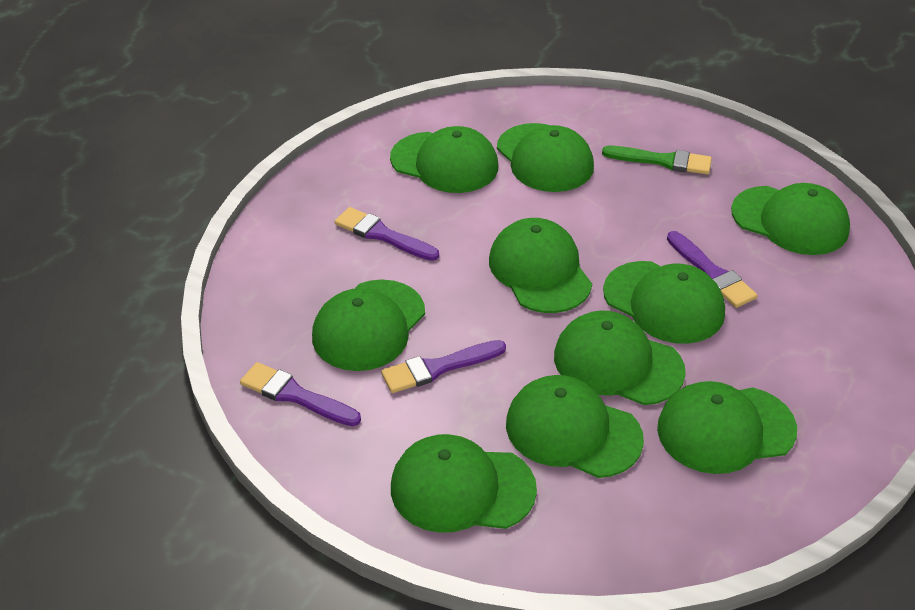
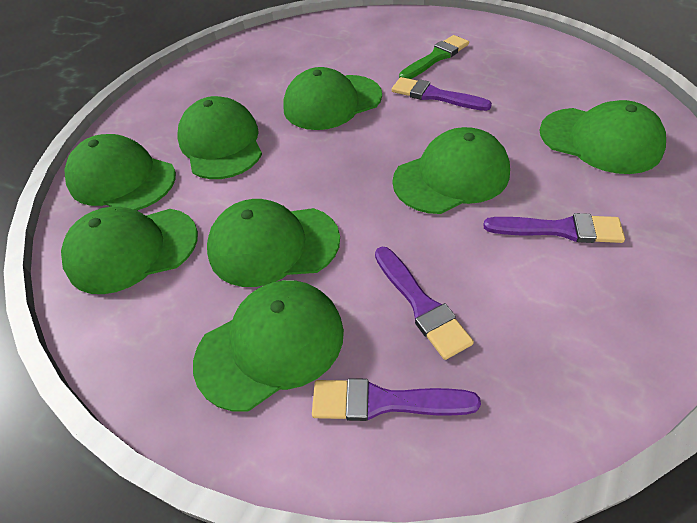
green cap: [312,279,425,371] [390,126,498,193] [391,434,537,533] [489,218,592,313] [497,123,594,192] [506,375,644,478] [554,310,686,405] [603,261,725,344] [657,381,797,474] [731,183,850,255] = 10 -> [61,207,198,294] [64,134,176,210] [178,96,262,179] [193,280,344,412] [207,199,340,287] [283,67,382,130] [392,127,510,214] [540,100,666,174] = 8

